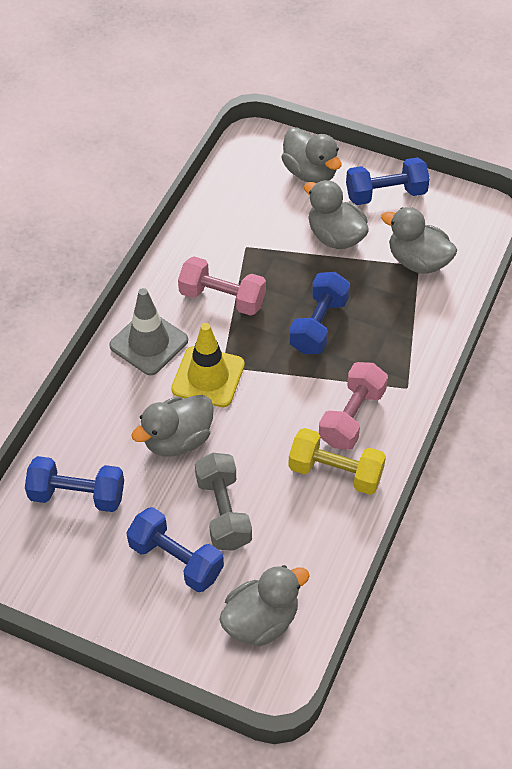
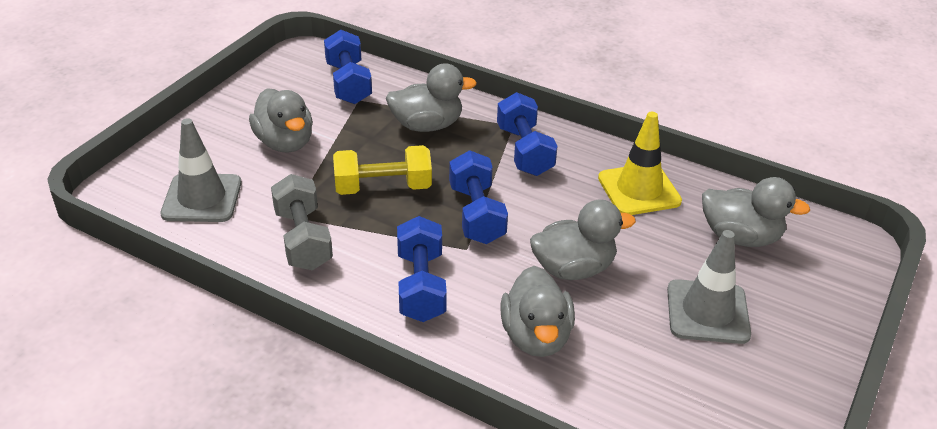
grey traffic cone: [109,288,188,375] = 1 -> [160,118,242,222] [667,230,751,344] = 2
pink dumbbell: [178,256,266,316] [319,362,388,450] = 2 -> none = 0

